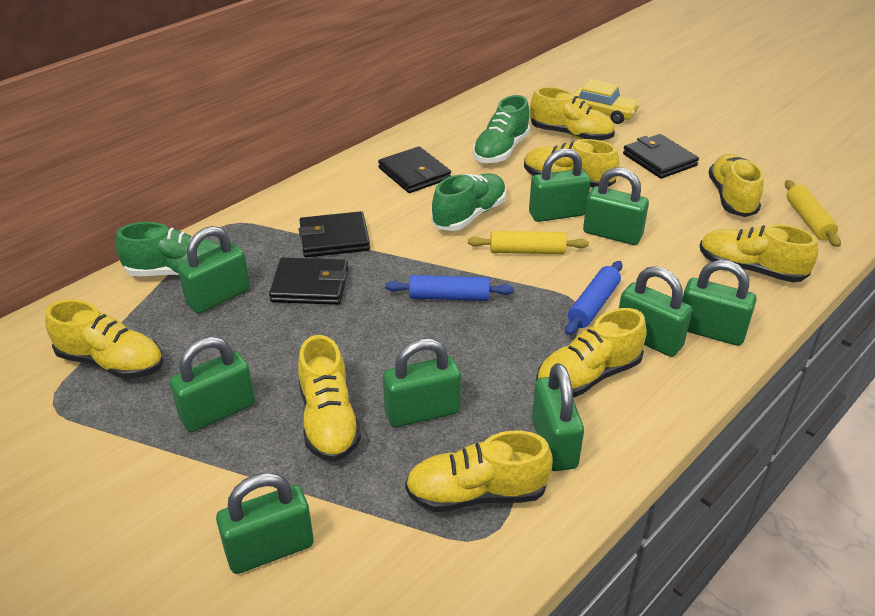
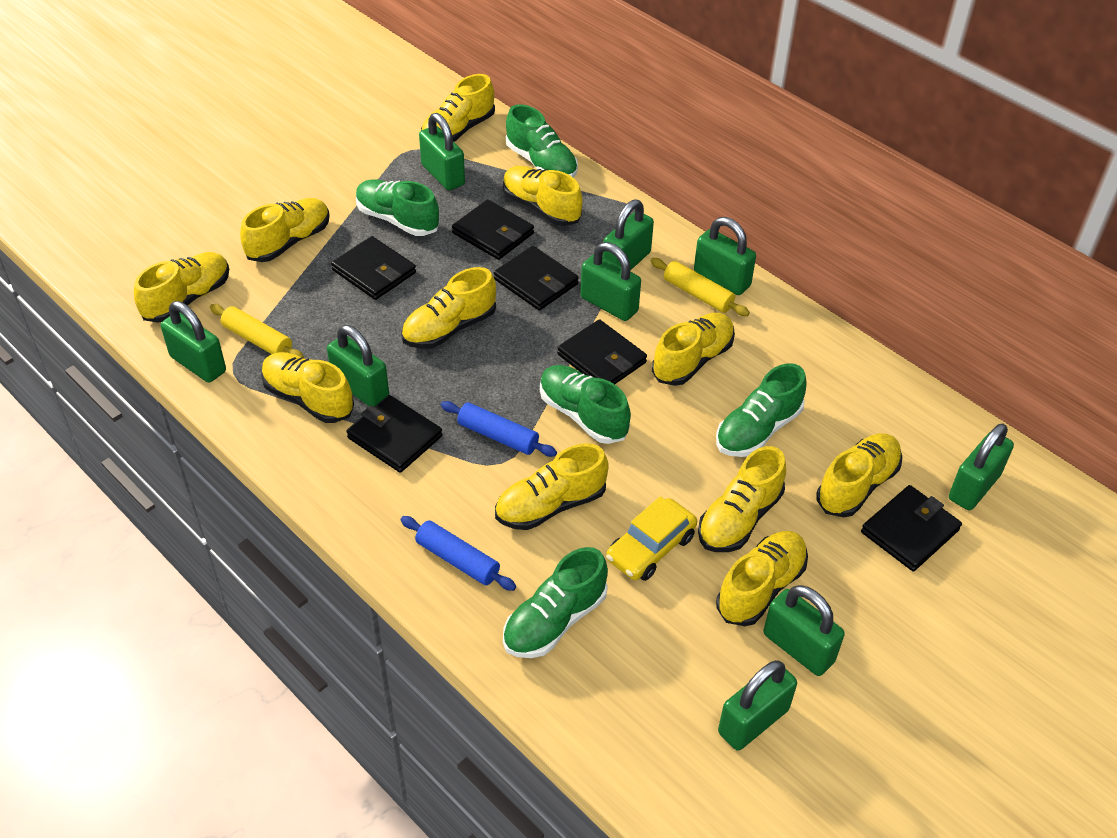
black wallet: [269,257,348,305] [299,211,370,257] [378,147,451,193] [623,134,699,179] = 4 -> [331,236,416,300] [346,395,442,473] [452,200,534,260] [494,246,579,310] [557,319,647,384] [861,485,962,571] = 6
green shoe: [116,222,221,276] [431,173,506,231] [473,95,530,163] = 3 -> [356,179,440,236] [503,547,608,658] [506,104,578,178] [540,365,631,444] [716,363,807,457] = 5
yellow shoe: [45,300,163,379] [298,335,361,462] [405,431,553,512] [524,139,619,187] [530,87,615,140] [536,308,647,398] [700,224,818,282] [708,154,764,217] = 8 -> [134,252,229,323] [240,198,330,262] [261,352,354,423] [401,267,496,349] [421,74,495,142] [495,443,609,530] [503,166,583,226] [652,313,735,386] [698,446,786,552] [716,531,808,626] [816,433,902,517] = 11

